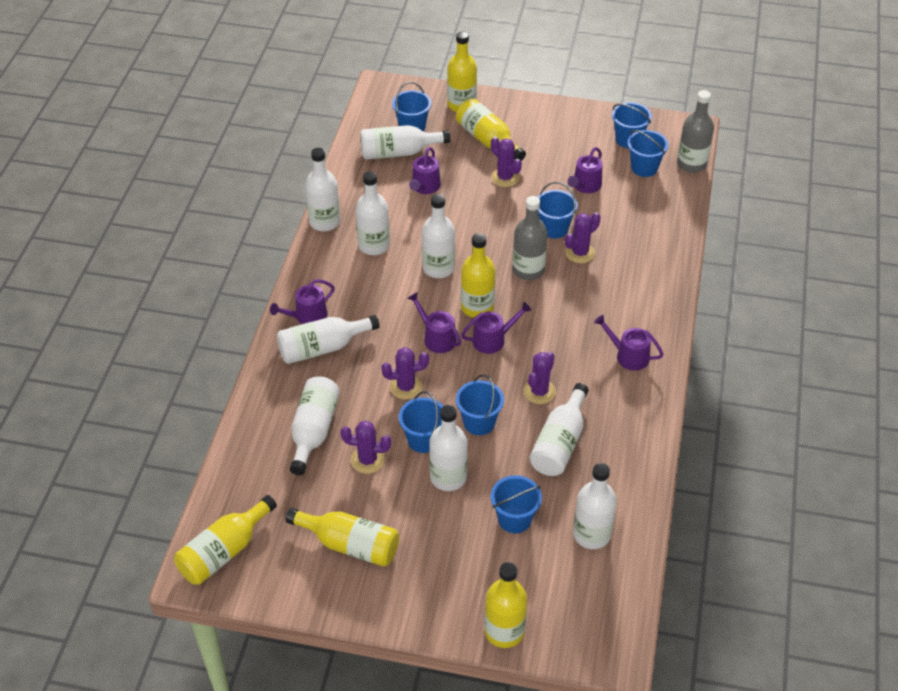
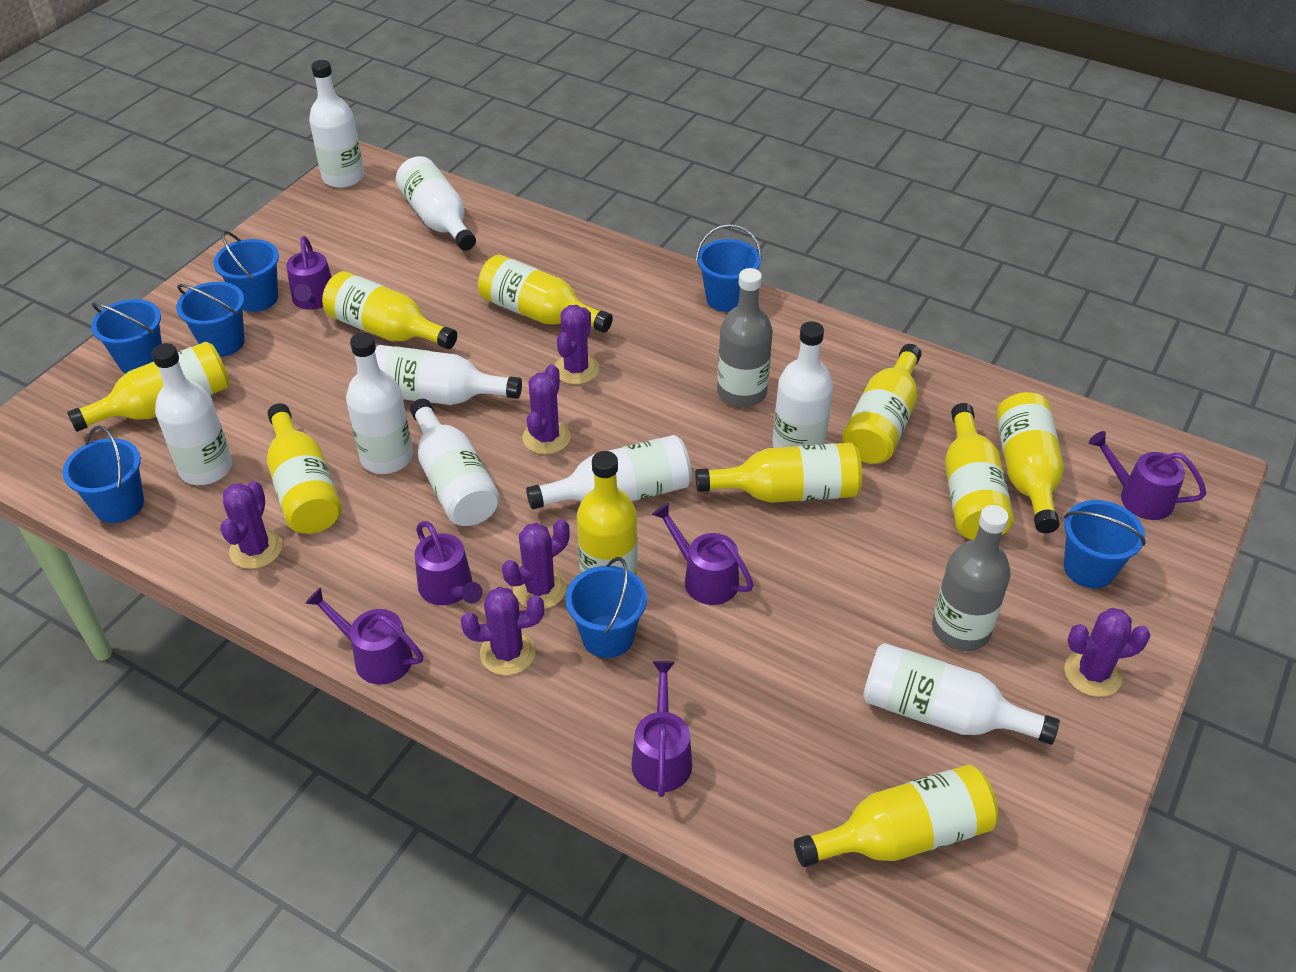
purple cactus: [341,421,391,474] [381,347,429,399] [491,137,522,187] [523,352,556,404] [565,212,601,263] = 5 -> [220,481,282,569] [461,587,544,675] [502,519,570,609] [522,364,571,454] [555,305,599,385] [1064,608,1151,697] = 6
yellow bottle: [174,495,277,585] [285,508,399,567] [447,32,477,112] [456,99,526,161] [461,233,495,318] [484,562,527,648] = 6 -> [67,342,229,432] [267,403,342,534] [322,271,457,349] [478,254,613,333] [577,451,638,576] [695,443,862,503] [794,764,998,867] [842,344,922,464] [945,403,1014,540] [996,392,1064,533] = 10

